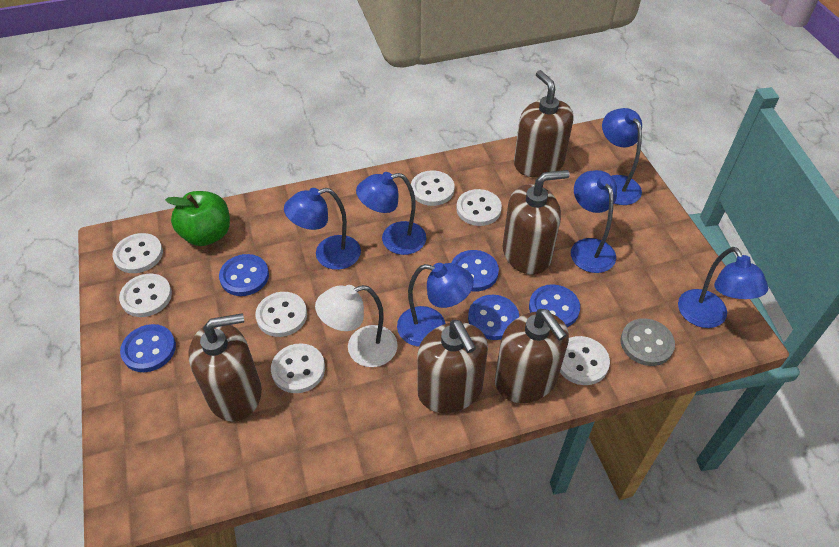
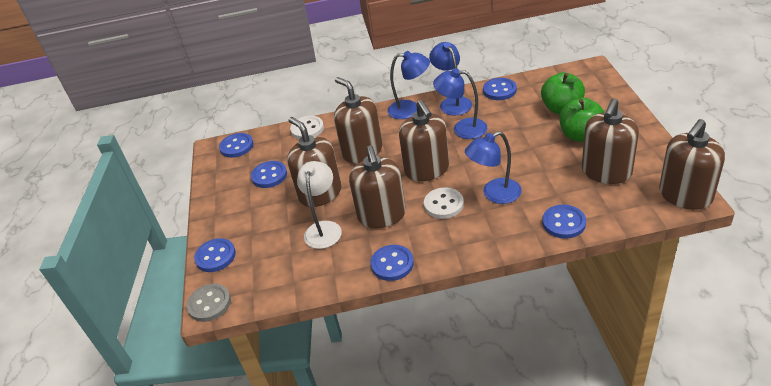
blue button: [120,324,176,372] [219,254,269,296] [451,250,499,292] [468,295,519,340] [529,284,580,327] = 5 -> [194,238,236,272] [219,133,253,158] [251,161,287,188] [370,245,414,281] [483,78,517,100] [542,205,586,239] = 6
blue lamp: [284,188,361,270] [356,172,426,255] [397,263,474,347] [571,170,617,273] [602,108,642,205] [678,247,768,328] = 6 -> [387,51,430,119] [429,42,472,116] [433,68,487,139] [465,131,522,204] = 4
brown soap dispenser: [188,313,262,422] [417,320,488,413] [495,309,569,403] [502,170,570,275] [514,70,574,178] = 5 -> [287,117,342,207] [334,77,382,163] [349,146,406,228] [399,100,449,181] [582,98,639,184] [659,119,725,210] = 6
green apple: [165,191,230,246] = 1 -> [541,72,585,114] [560,98,604,142] = 2
white button: [112,233,163,273] [119,274,172,317] [255,292,307,337] [271,343,325,393] [411,170,454,206] [456,189,502,226] [560,336,610,385] = 7 -> [290,116,324,139] [424,187,464,219] = 2

